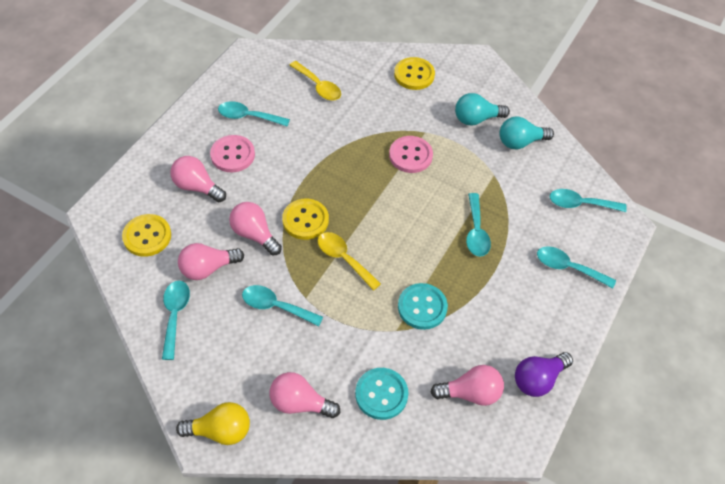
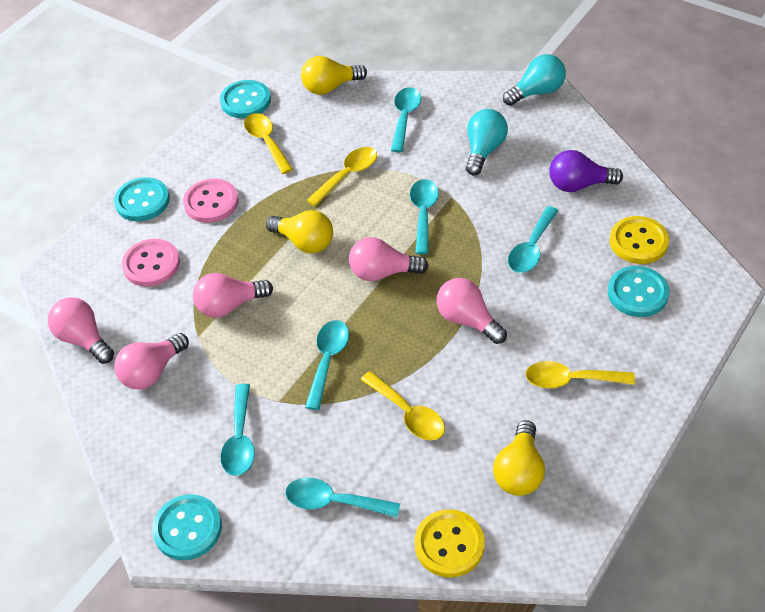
turquoise button: [355,368,409,420] [398,283,448,330] = 2 -> [114,177,170,221] [152,494,222,560] [220,80,271,118] [608,266,669,317] = 4
yellow button: [122,214,171,257] [282,199,329,240] [394,57,435,90] = 3 -> [414,509,485,578] [610,216,669,264] = 2
yellow light bulb: [176,402,250,445] = 1 -> [266,210,333,254] [301,56,367,95] [493,420,545,496] = 3
yellow spoon: [289,61,341,101] [317,232,381,291] = 2 -> [244,113,293,174] [307,147,377,206] [360,371,445,441] [525,361,635,389] = 4

